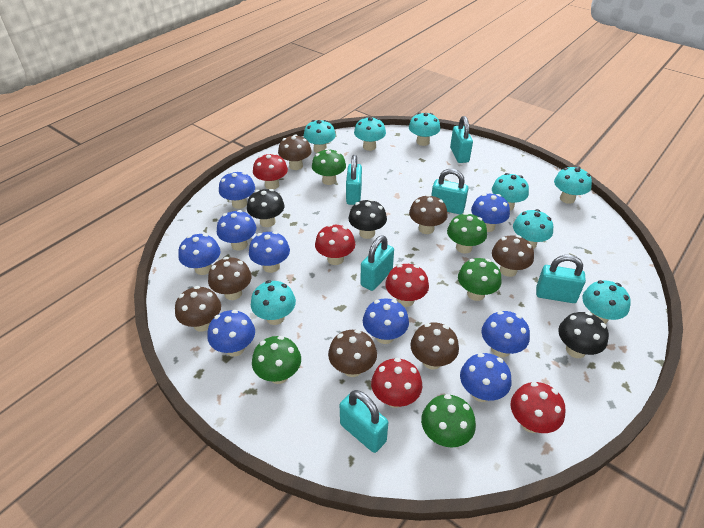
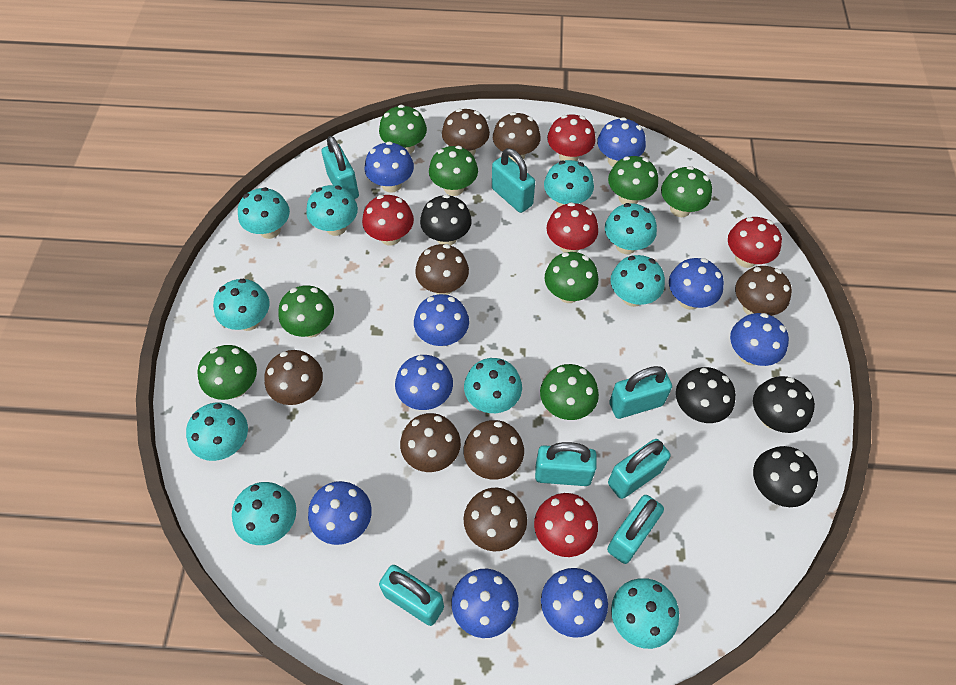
black mushroom: [247,189,285,227] [348,199,387,239] [558,312,609,358] = 3 -> [420,194,472,245] [676,367,736,423] [753,376,815,433] [753,446,818,507] = 4
brown mushroom: [175,286,221,331] [208,257,252,300] [278,134,312,170] [328,330,377,377] [409,194,448,234] [410,322,459,370] [492,235,534,277] = 7 -> [264,350,323,405] [400,413,461,472] [415,244,469,295] [442,109,490,156] [464,420,524,480] [464,488,527,552] [493,112,541,162] [735,266,792,316] = 8
green mushroom: [252,336,301,384] [312,148,346,185] [421,394,476,447] [447,213,487,254] [458,258,501,301] = 5 -> [197,345,257,400] [278,285,334,337] [379,105,427,154] [429,146,478,196] [540,364,599,420] [545,252,598,303] [608,156,658,205] [661,166,712,217] = 8
turquoise mushroom: [251,280,296,325] [303,120,336,153] [354,117,386,151] [409,112,440,146] [492,173,529,211] [513,209,553,249] [554,166,592,204] [582,280,631,324] = 8 -> [186,402,248,461] [213,279,270,331] [232,482,296,545] [238,187,290,239] [306,185,358,236] [464,358,522,413] [544,160,594,207] [605,203,657,254] [611,255,665,307] [611,578,679,649] = 10
turquoise padlock: [340,390,388,453] [346,155,362,205] [360,235,394,291] [431,169,469,214] [450,116,473,163] [536,255,586,303] = 6 -> [322,136,359,199] [379,565,444,626] [492,148,535,213] [535,442,597,486] [607,495,664,564] [608,439,671,499] [609,366,672,419] = 7

